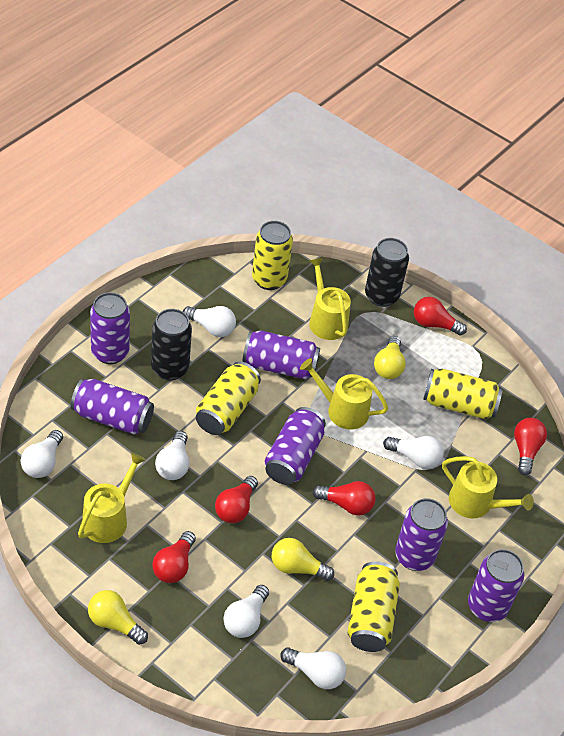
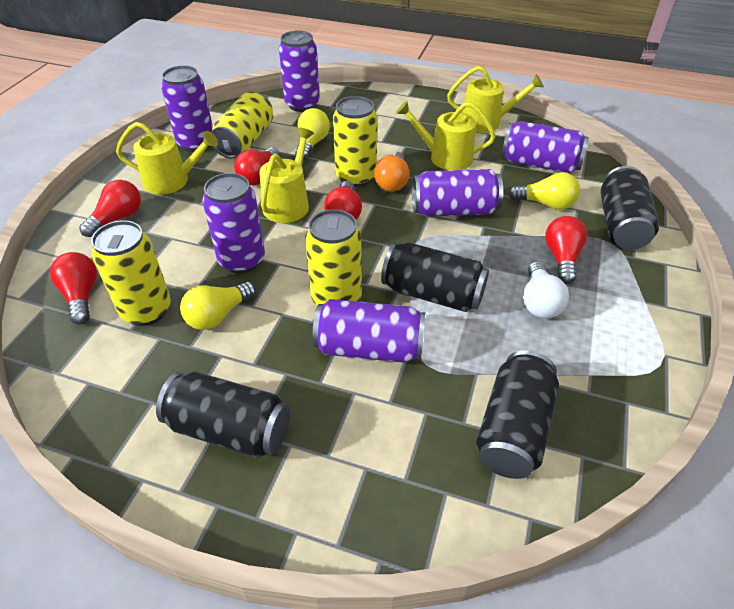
black can: [151,309,192,380] [365,238,409,307] = 2 -> [156,372,290,458] [381,242,489,312] [476,350,559,479] [601,166,659,250] = 4
orange light bulb: none = 0 -> [374,152,410,192] = 1
white light bulb: [21,430,63,478] [155,431,189,480] [183,306,236,337] [224,585,269,638] [280,648,346,689] [383,436,444,469] = 6 -> [523,261,569,318] = 1

